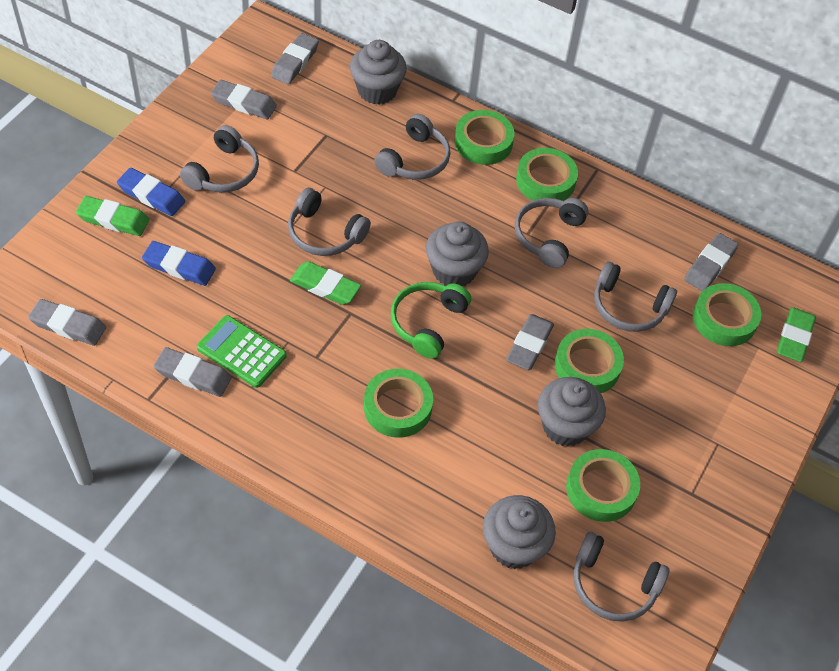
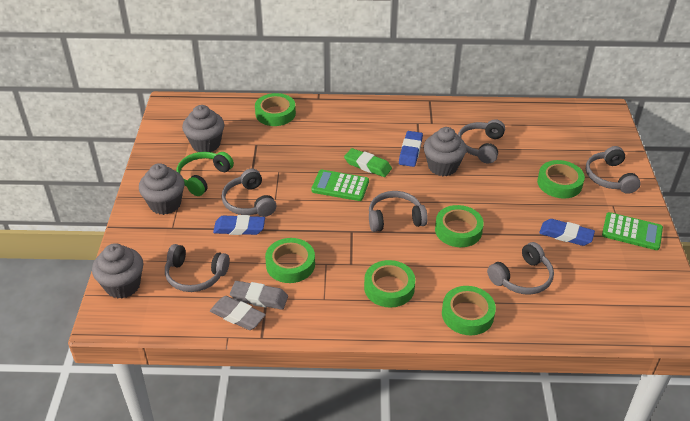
blue eraser: [117,168,185,216] [142,241,216,286] = 2 -> [213,215,265,235] [399,131,423,167] [539,219,595,246] = 3
green calculator: [197,315,287,388] = 1 -> [311,170,369,201] [602,212,663,250] = 2
green eraser: [76,196,149,236] [290,261,361,305] [777,307,816,362] = 3 -> [344,148,392,177] = 1
grey eraser: [28,299,106,346] [154,347,232,397] [211,80,277,120] [271,33,319,84] [506,314,554,370] [684,233,739,291] = 6 -> [210,296,266,330] [230,281,288,310] = 2

